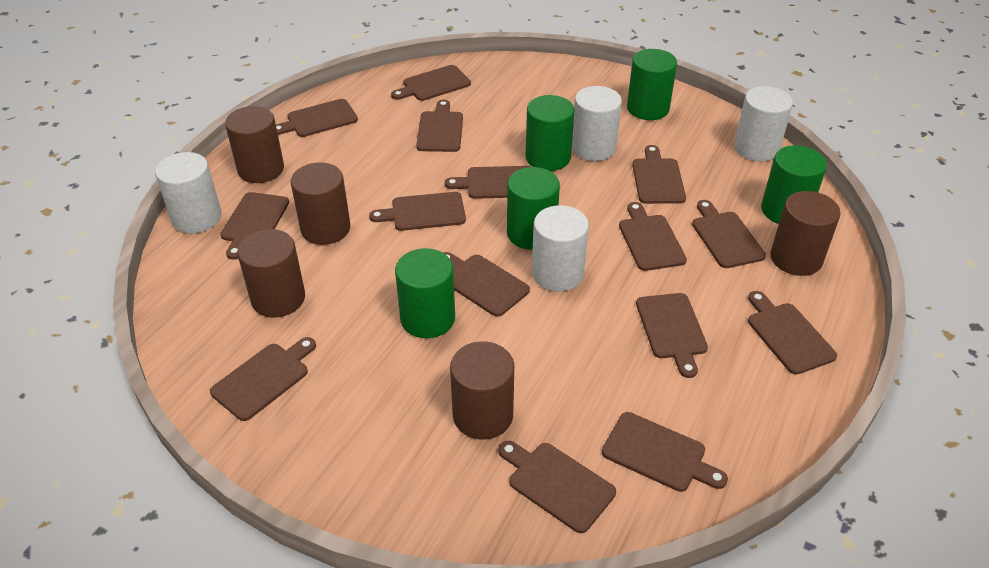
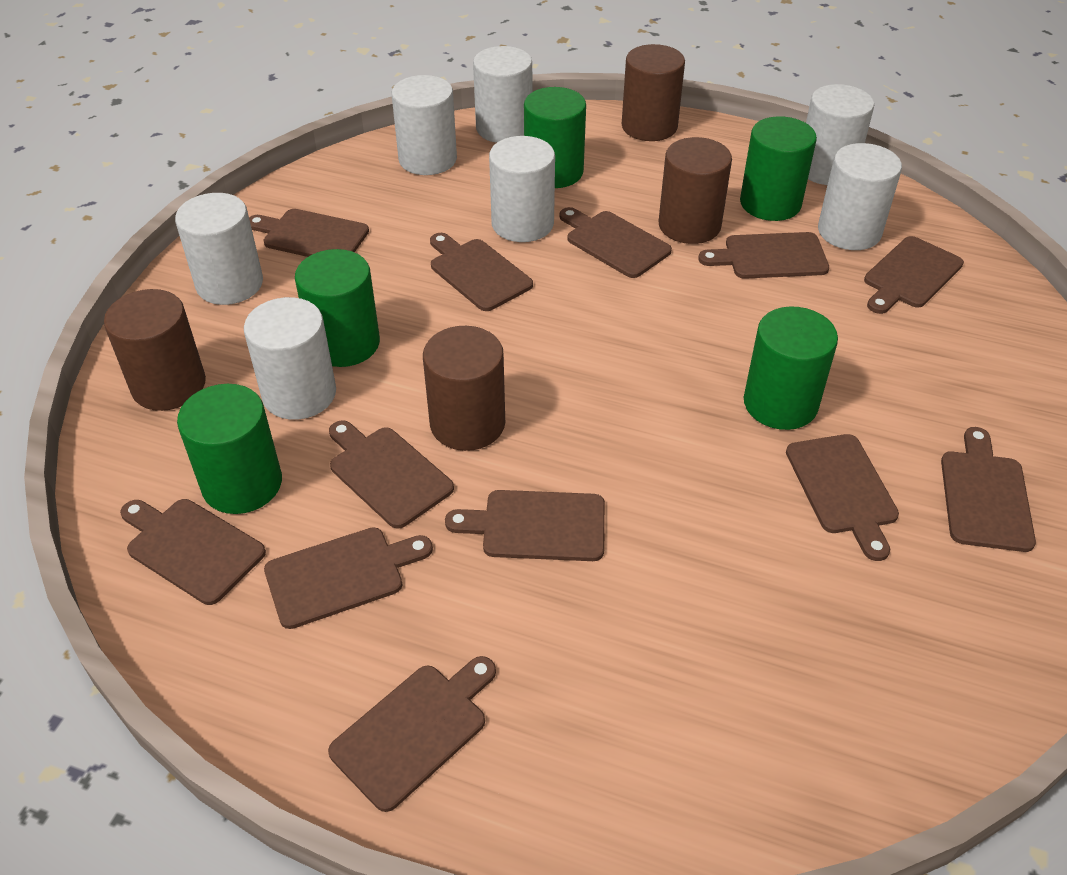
brown cutting board: [210,337,316,421] [220,192,289,259] [276,99,358,137] [369,192,466,231] [391,65,471,101] [416,100,463,152] [443,252,530,317] [445,166,532,199] [498,441,616,533] [602,412,728,492] [619,202,687,271] [632,145,686,204] [636,293,708,378] [692,200,766,268] [748,291,837,375] = 15 -> [120,499,266,605] [249,209,369,257] [264,527,433,629] [328,656,496,812] [329,420,454,529] [430,233,533,311] [445,490,605,561] [559,207,672,278] [698,232,829,279] [786,434,899,561] [864,236,964,314] [941,427,1036,552] = 12
brown cylinder: [225,106,284,183] [237,229,305,317] [291,162,350,245] [450,341,514,440] [770,191,841,276] = 5 -> [104,289,206,411] [423,326,505,451] [622,44,685,141] [659,137,732,244] = 4
white cylinder: [155,152,222,233] [532,205,589,292] [572,86,622,161] [734,86,793,161] = 4 -> [175,193,263,305] [244,297,336,420] [392,75,457,175] [473,46,532,143] [489,136,555,242] [806,84,874,185] [818,143,902,250] = 7

